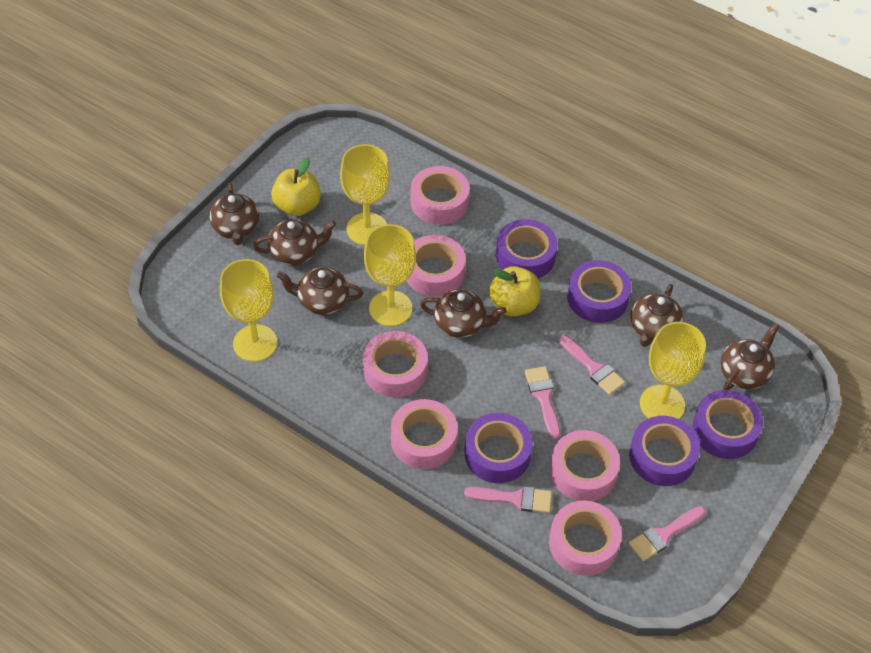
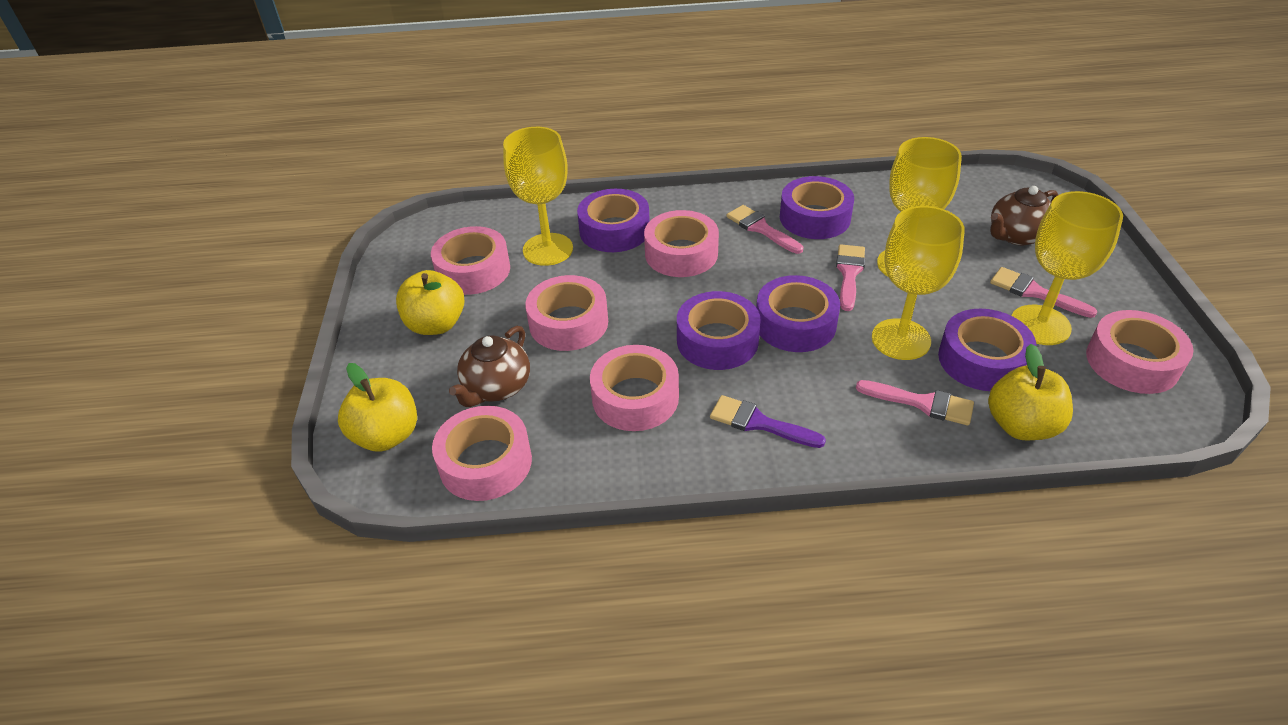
brown teapot: [209,183,259,245] [253,219,336,265] [276,267,363,315] [420,289,506,338] [631,284,683,347] [720,323,779,390] = 6 -> [449,326,530,407] [990,186,1058,245] = 2
purple brush: none = 0 -> [710,395,826,448] = 1
yellow apple: [271,158,321,216] [489,266,540,316] = 2 -> [338,363,417,452] [396,270,465,335] [988,344,1073,440] = 3

